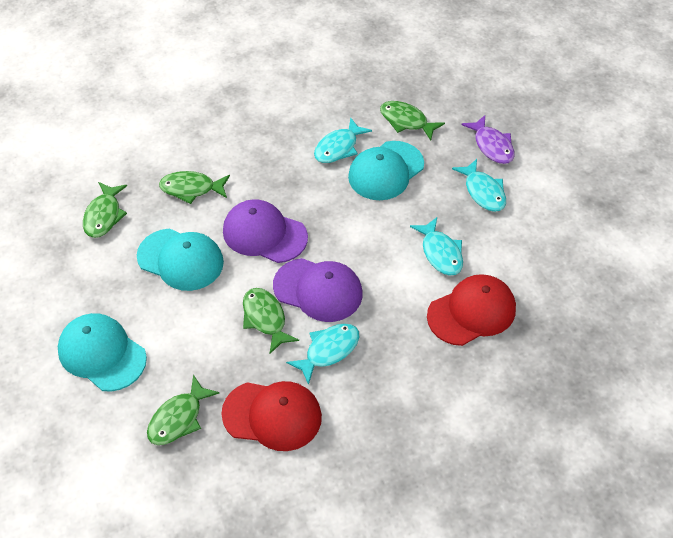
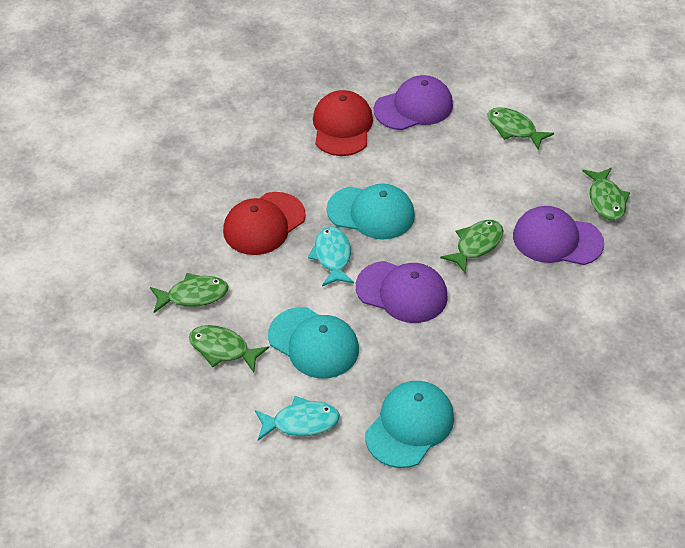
purple cap: [223,199,308,263] [273,258,363,322] = 2 -> [356,261,448,323] [374,75,453,130] [513,206,604,265] = 3
purple fish: [461,115,515,164] = 1 -> none = 0
turquoise fish: [286,323,359,385] [314,117,372,163] [410,217,463,276] [452,159,506,212] = 4 -> [255,396,340,441] [308,226,354,286] = 2

